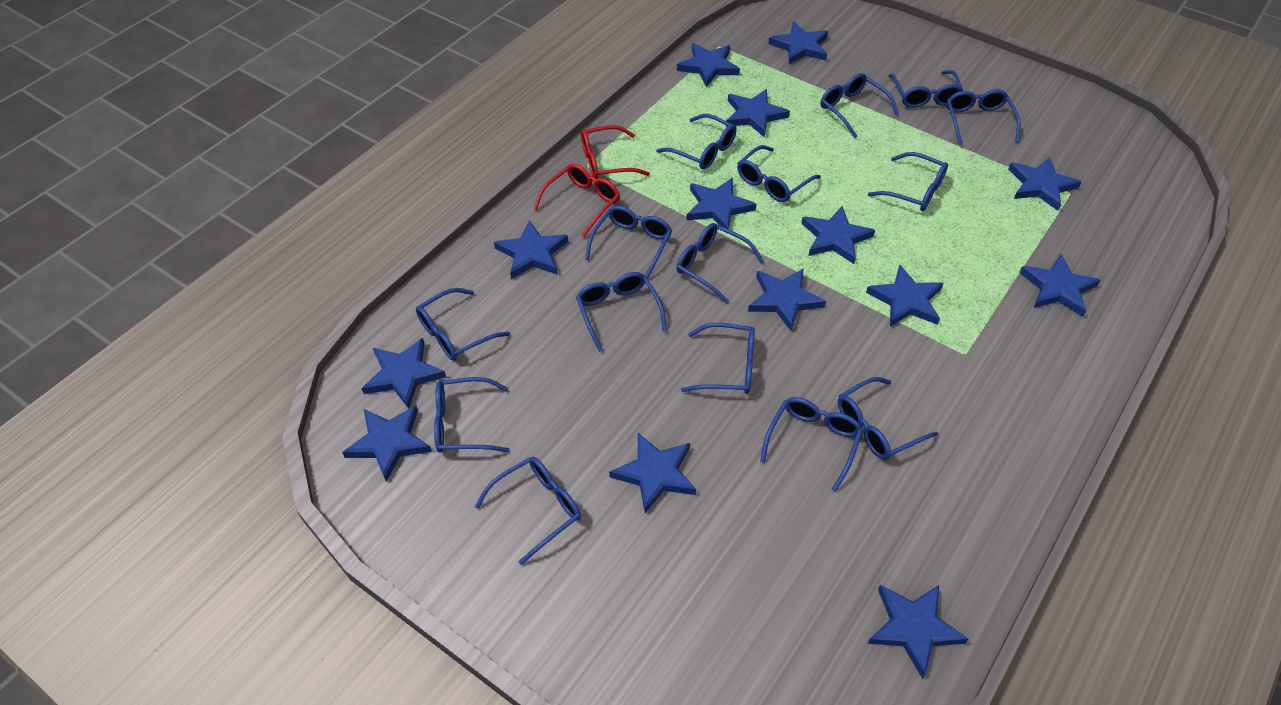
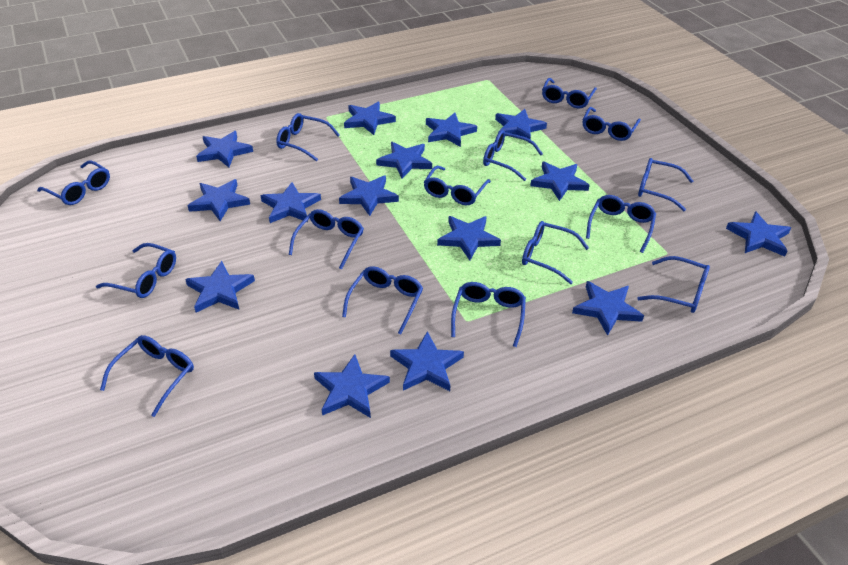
blue star: [342,406,432,481] [362,338,446,409] [494,220,568,279] [609,433,696,513] [677,43,740,87] [686,178,757,229] [726,89,790,137] [748,268,826,331] [768,22,828,64] [801,206,875,264] [866,265,944,327] [867,585,968,679] [1008,157,1081,211] [1019,254,1100,317] = 14 -> [185,261,255,313] [188,179,250,221] [196,131,253,167] [260,182,321,223] [314,354,390,418] [339,175,399,216] [344,102,396,135] [376,142,432,179] [390,331,464,391] [426,113,477,147] [437,216,501,261] [495,109,547,139] [530,162,590,201] [572,281,644,336] [726,211,791,257] = 15
red glasses: [534,164,620,237] [581,125,650,179] = 2 -> none = 0

